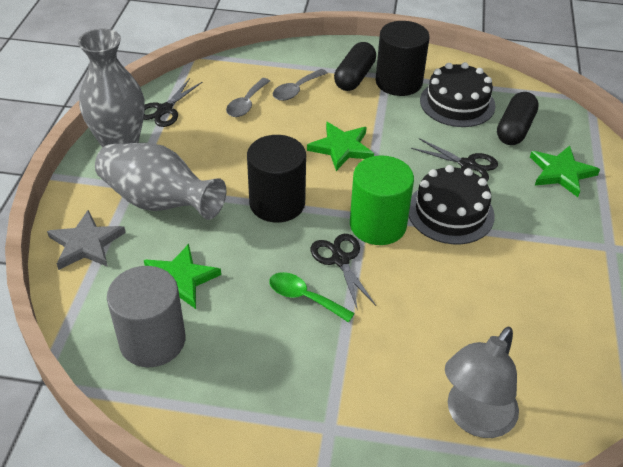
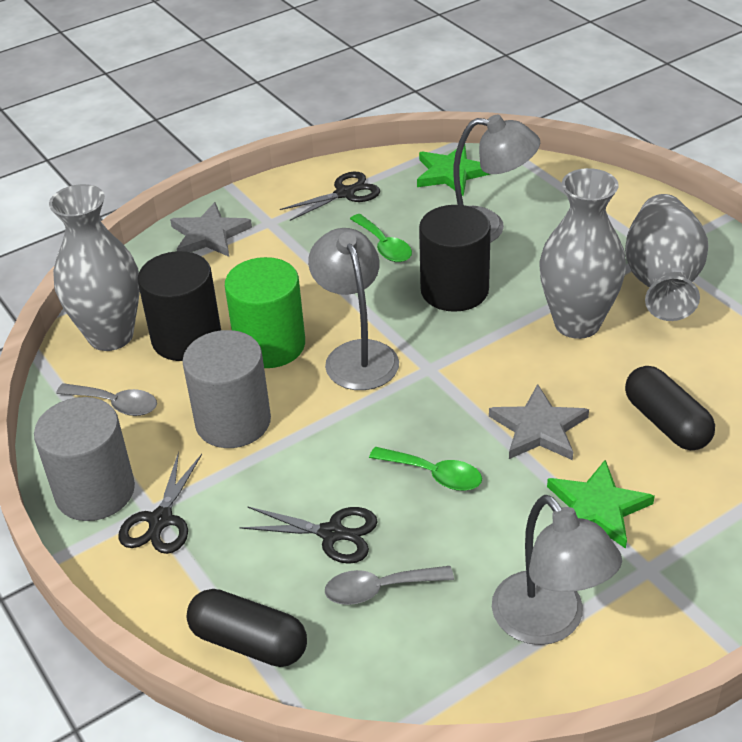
black cake: [409,165,495,244] [420,62,496,127] = 2 -> none = 0
green spoon: [269,272,355,322] = 1 -> [350,214,412,262] [369,447,482,491] = 2
green star: [144,244,221,309] [307,122,374,171] [530,146,600,197] = 3 -> [417,145,491,196] [547,460,655,549] = 2
grey cylinder: [107,266,185,367] = 1 -> [34,397,135,521] [183,330,271,448] = 2
grey lamp: [445,327,519,438] = 1 -> [308,228,399,390] [453,115,540,243] [492,495,622,645] = 3
grey star: [47,210,126,270] = 1 -> [170,202,252,257] [489,384,589,460] = 2
grey vase: [78,28,145,148] [95,143,226,220] = 2 -> [49,184,140,351] [540,168,626,339] [625,194,709,321] = 3

